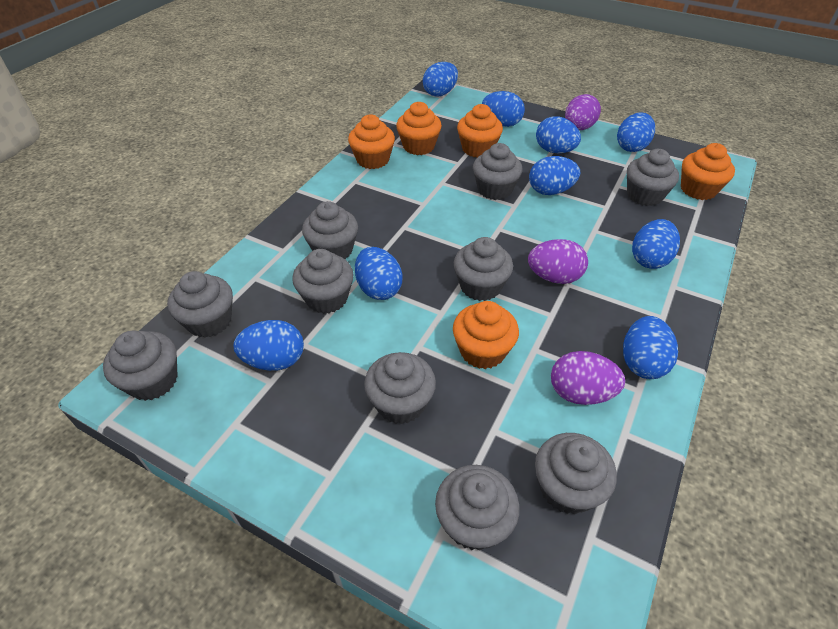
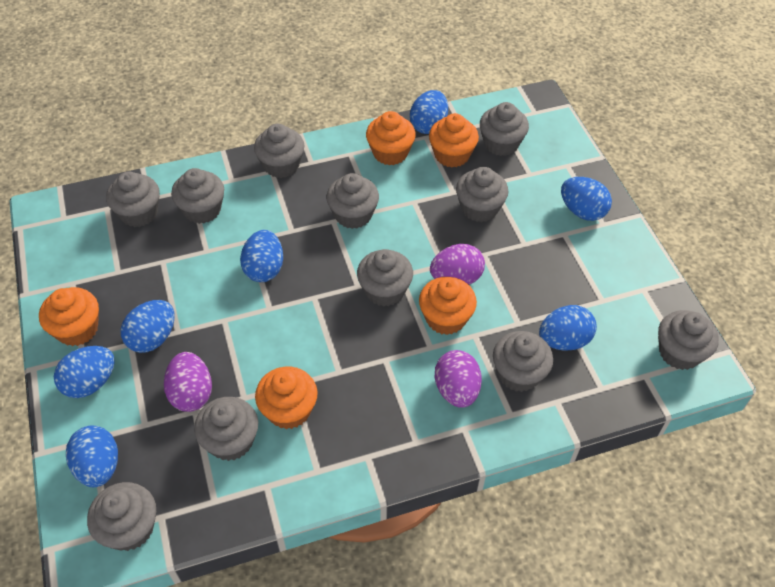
blue egg: [233,320,304,371] [355,247,403,300] [423,62,458,97] [482,91,525,127] [529,156,580,195] [536,116,581,153] [617,112,655,152] [623,316,678,379] [632,219,680,269] = 9 -> [54,346,115,398] [66,425,118,487] [121,300,175,353] [240,230,283,282] [410,90,448,134] [539,305,597,351] [561,177,612,221] = 7
grey cupcake: [103,331,178,401] [167,271,233,338] [292,249,354,314] [302,201,358,259] [364,352,436,424] [435,465,519,550] [454,237,513,301] [473,143,522,200] [535,433,617,514] [627,149,679,206] = 10 -> [87,482,156,551] [106,172,160,227] [171,168,224,224] [194,397,258,461] [254,124,304,178] [326,173,379,229] [357,249,413,306] [456,167,508,222] [480,102,529,156] [493,331,553,392] [658,310,719,370] = 11

